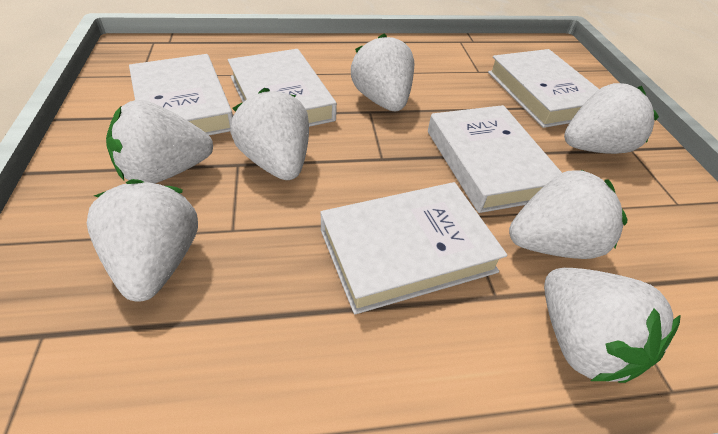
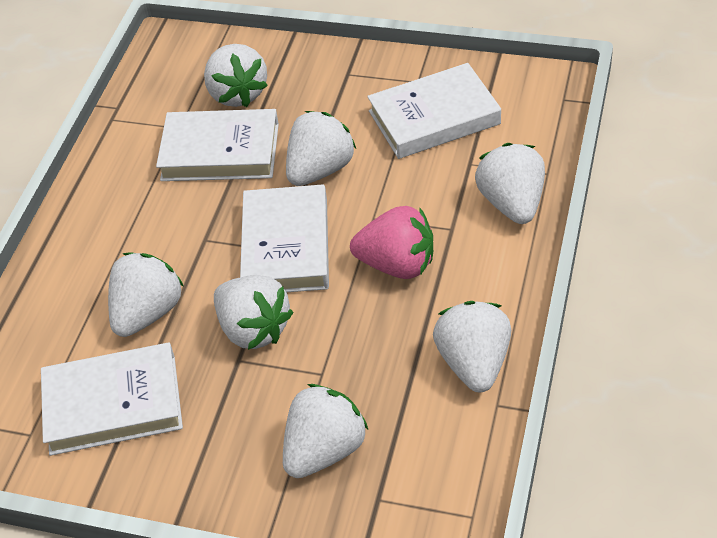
pink strawberry: none = 0 -> [350,206,433,279] = 1
white book: [129,54,233,135] [228,49,337,127] [320,182,508,314] [428,105,562,213] [488,49,599,128] = 5 -> [41,343,183,456] [156,109,279,181] [240,184,329,292] [367,63,501,159] = 4

